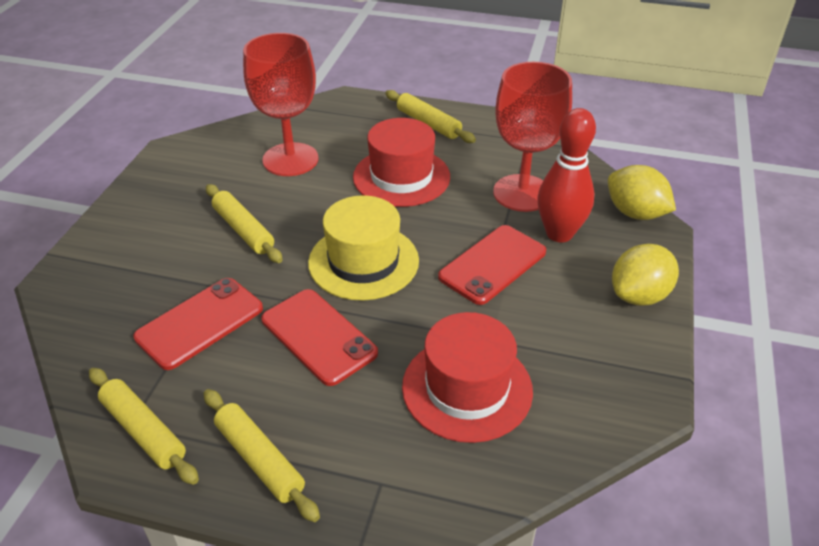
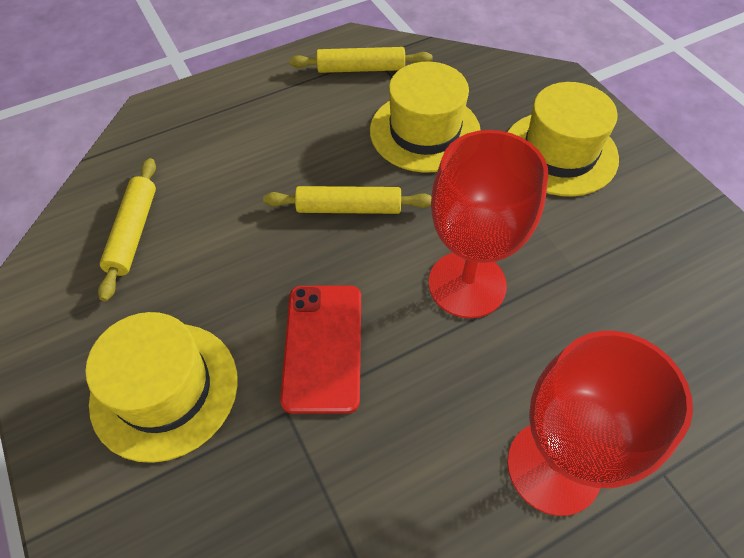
red bowling pin: [537,108,596,242] = 1 -> none = 0
red hat: [353,118,450,207] [402,312,533,443] = 2 -> none = 0
red phone: [133,278,263,370] [261,289,378,386] [438,225,546,305] = 3 -> [280,286,361,414] = 1
yellow hat: [308,195,419,301] = 1 -> [85,312,238,463] [370,62,481,173] [508,82,619,196] = 3
yellow lemon: [608,165,676,220] [612,244,679,306] = 2 -> none = 0
yellow rolling pin: [89,368,199,485] [204,389,320,522] [206,184,283,263] [385,90,476,143] = 4 -> [98,158,156,301] [263,186,432,214] [289,47,433,73] = 3

